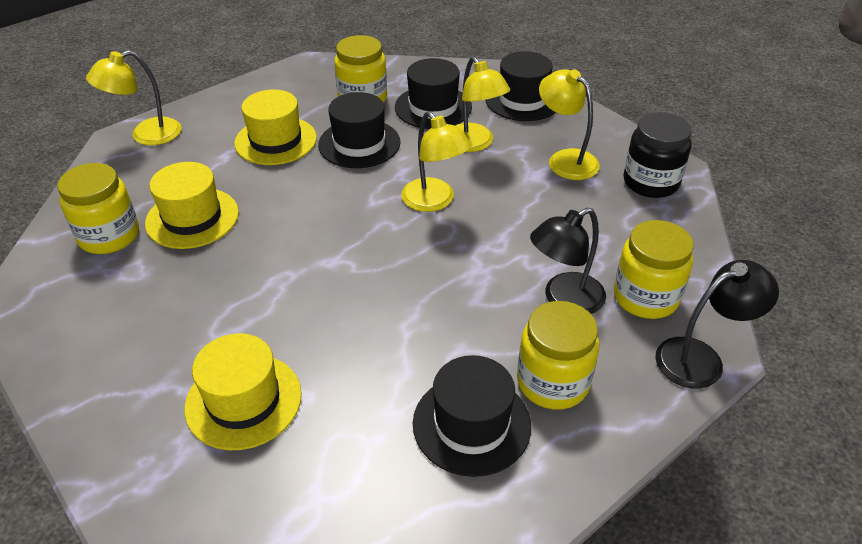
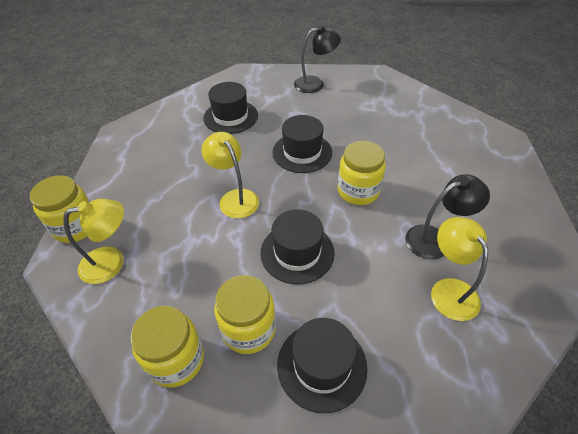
black jar: [623,112,692,198] = 1 -> none = 0
yellow hat: [145,162,239,249] [184,333,302,450] [234,89,317,165] = 3 -> none = 0
yellow lamp: [86,50,181,146] [401,111,472,212] [455,57,510,152] [539,69,600,180] = 4 -> [63,199,124,284] [201,132,259,218] [431,217,488,321] = 3

